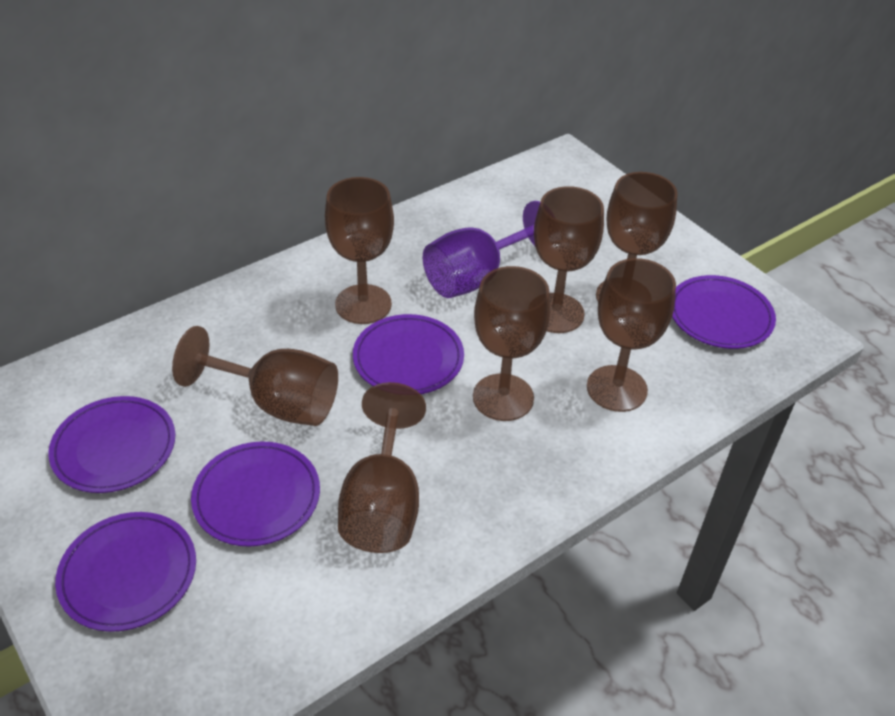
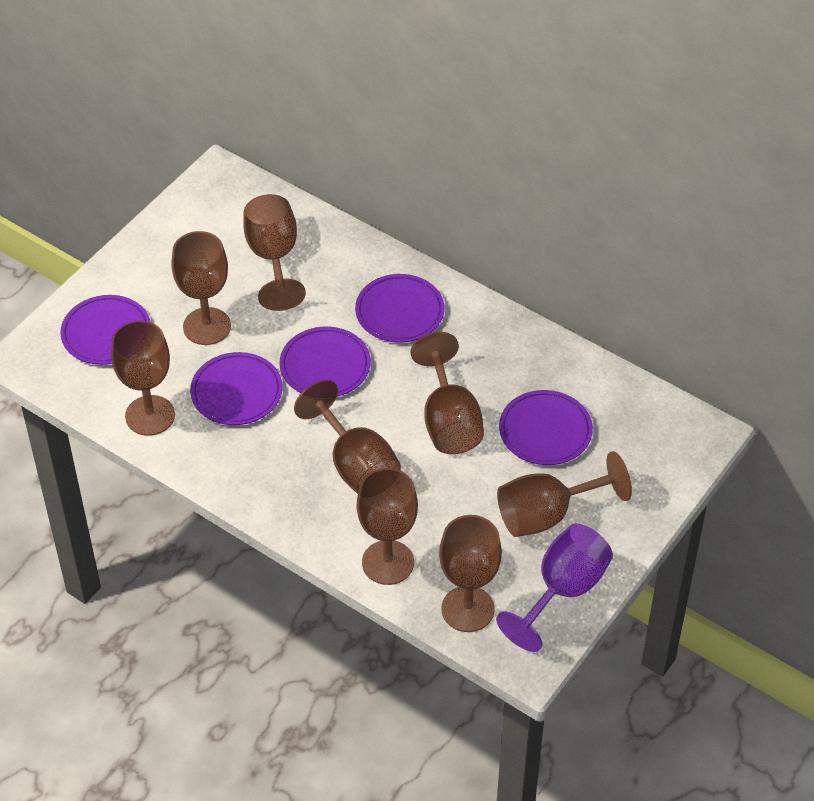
brown goblet: [172,326,338,426] [325,177,394,324] [338,382,426,553] [473,266,550,421] [534,186,604,333] [587,258,676,412] [596,172,678,301] = 7 -> [111,320,175,436] [171,231,231,345] [243,194,306,311] [294,380,401,494] [357,468,418,585] [410,332,484,454] [439,515,502,632] [497,451,632,537] = 8

